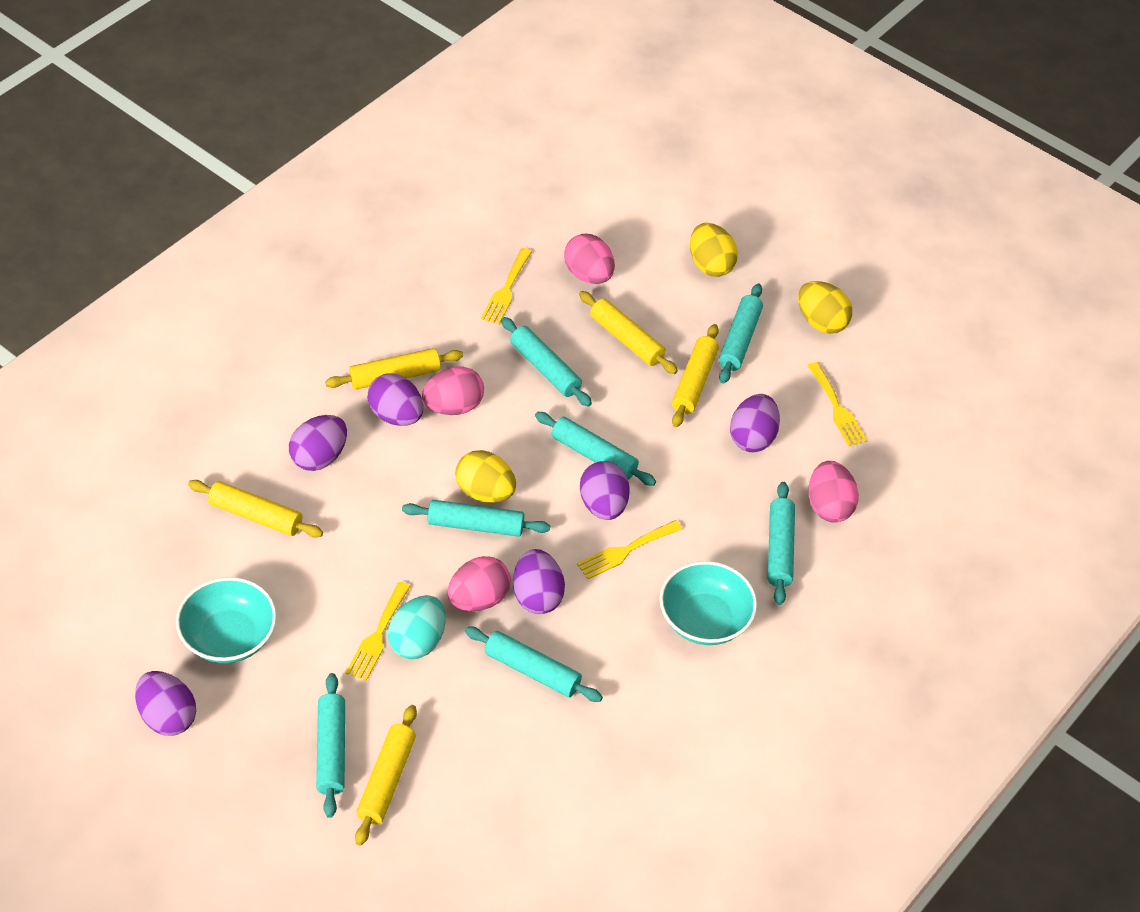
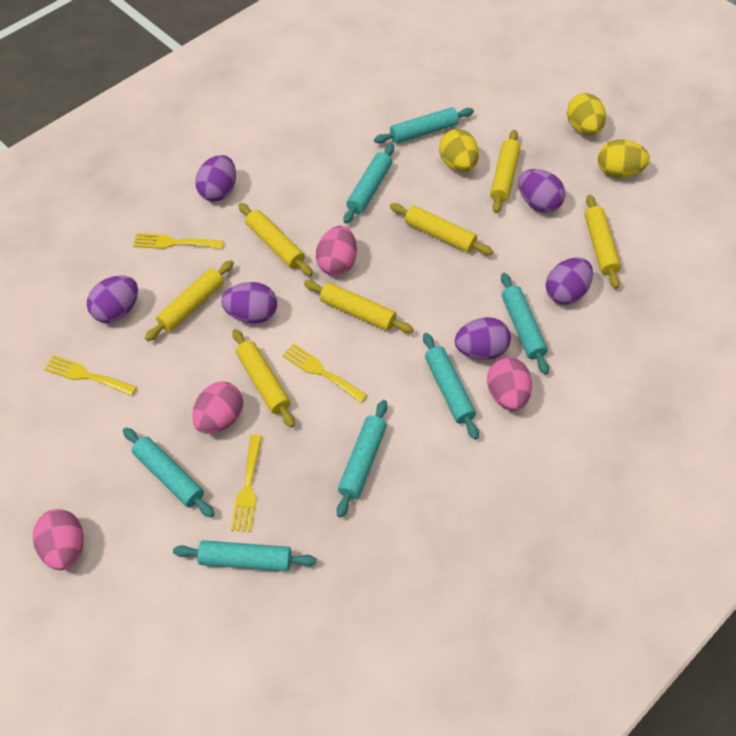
turquoise bowl: [176,577,277,663] [660,561,757,645] = 2 -> none = 0
turquoise egg: [388,595,445,659] = 1 -> none = 0
yellow rolling pin: [188,480,323,538] [325,348,463,390] [355,705,417,846] [579,291,678,374] [672,324,719,427] = 5 -> [145,260,234,341] [232,329,295,428] [238,203,313,276] [304,280,414,333] [390,203,493,255] [490,130,520,213] [585,195,621,289] = 7

